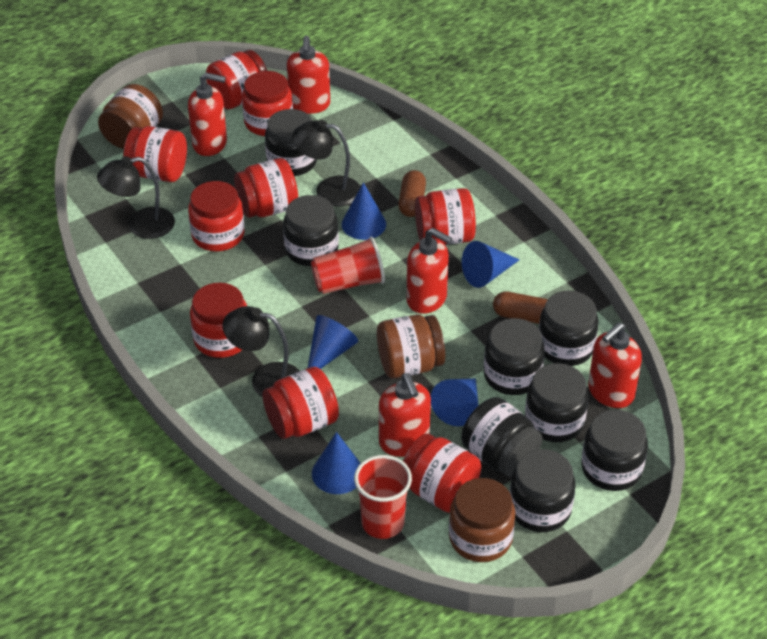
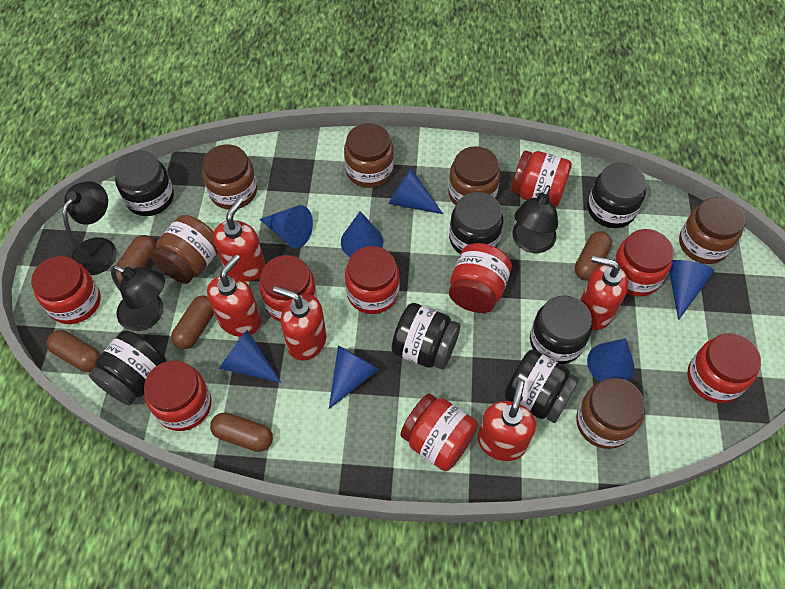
black jar: [265,109,317,176] [283,195,339,266] [461,397,543,477] [484,318,545,395] [510,449,576,532] [525,363,589,442] [539,290,599,366] [581,410,648,491] = 8 -> [89,330,167,406] [114,151,174,216] [392,303,461,370] [449,192,503,254] [504,350,579,423] [530,295,592,365] [587,162,646,228] = 7
blue cone: [308,315,358,369] [312,432,361,494] [342,182,386,240] [431,378,478,426] [462,241,519,288] = 5 -> [219,330,281,383] [259,205,313,248] [329,345,380,409] [341,211,383,257] [389,168,443,214] [587,338,634,382] [669,260,715,320] = 7
brown capsule: [398,170,426,217] [493,291,548,324] = 2 -> [47,330,101,372] [116,235,156,284] [171,295,214,349] [210,412,273,452] [575,231,612,280] = 5
brown jar: [98,84,163,149] [377,314,445,379] [449,478,515,562] = 3 -> [151,215,218,284] [202,144,257,209] [344,123,394,188] [448,146,501,205] [576,378,645,449] [679,197,745,264] = 6
red cup: [311,237,385,294] [354,455,412,539] = 2 -> none = 0

